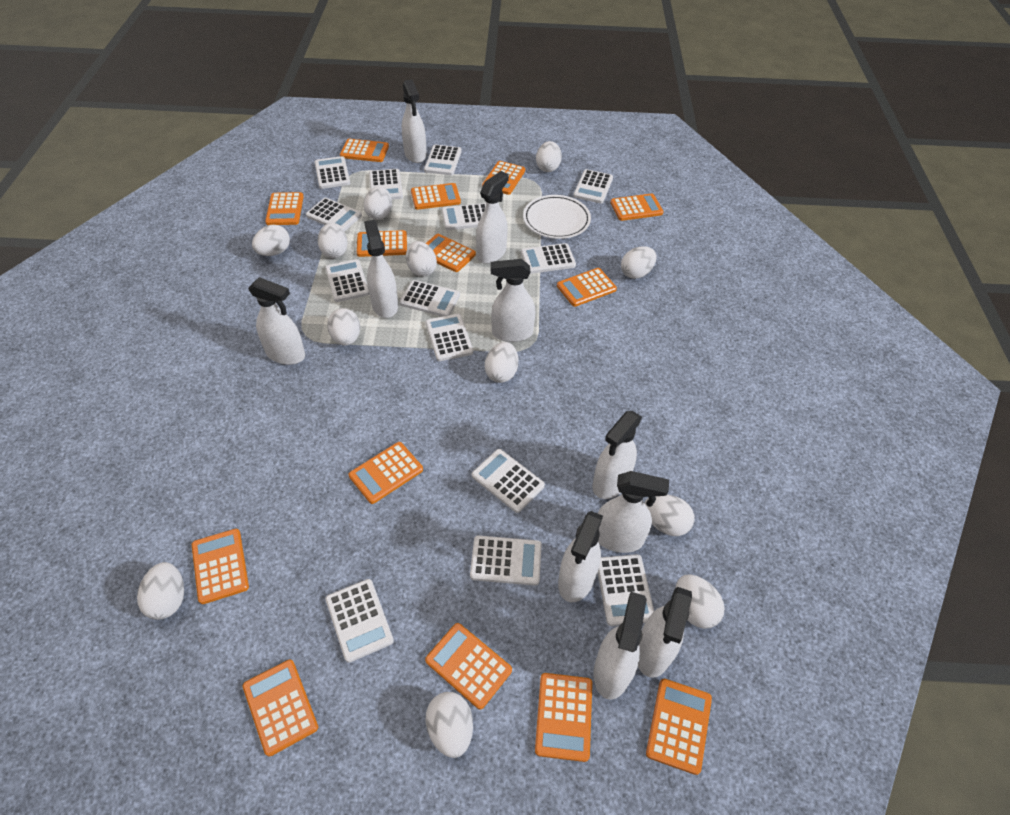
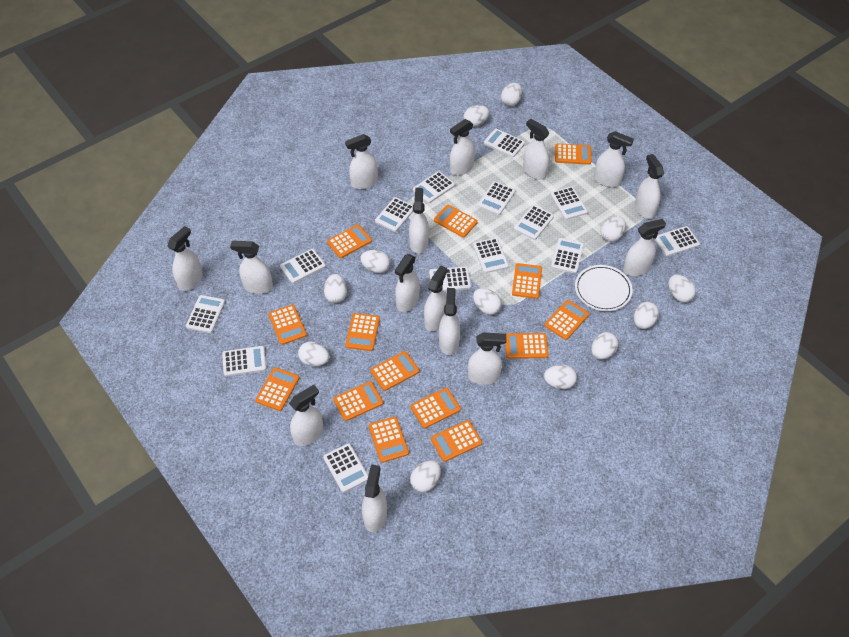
white spray bottle: [248,277,305,365] [364,220,398,318] [402,79,427,163] [476,171,509,264] [490,259,535,342] [558,511,603,602] [592,411,642,499] [594,592,647,700] [598,471,669,553] [638,587,692,678] = 10 -> [167,226,203,291] [230,241,273,294] [289,385,324,446] [345,134,378,189] [362,464,387,532] [395,254,420,312] [409,188,429,254] [424,265,447,331] [439,288,460,355] [450,119,475,175] [468,332,507,385] [523,119,549,180] [594,131,634,187] [623,219,666,276] [635,154,664,219] = 15

